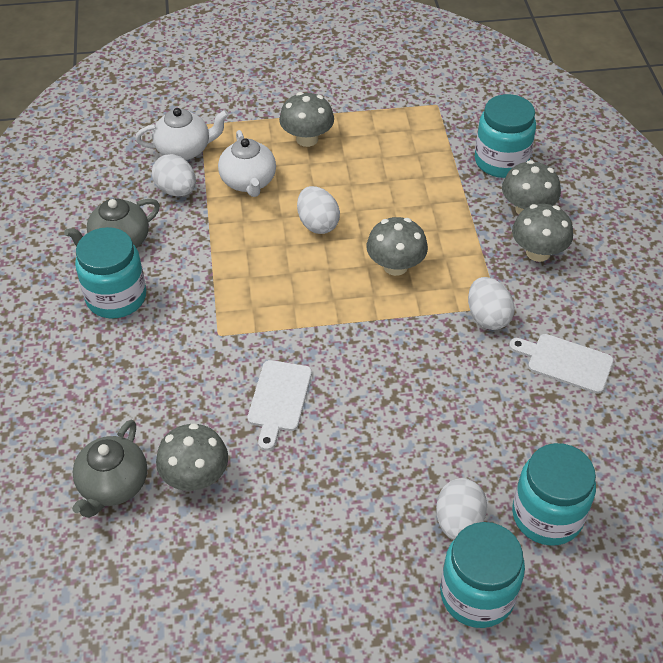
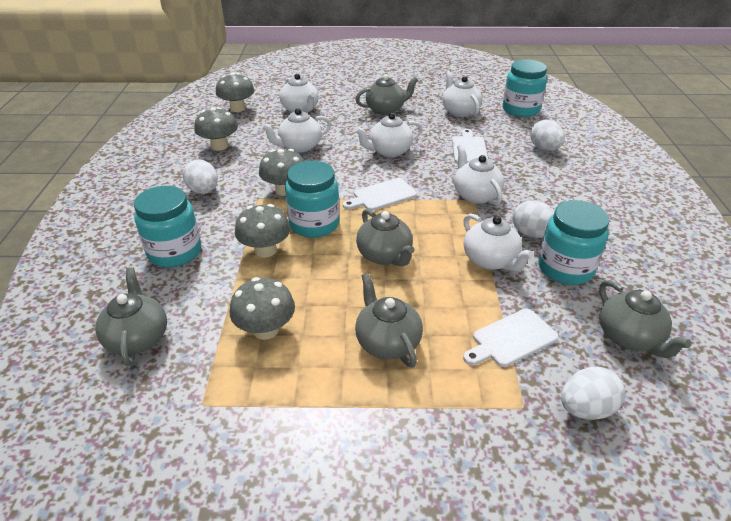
grey teapot: [64,198,160,248] [72,420,147,518] = 2 -> [96,267,167,366] [355,74,418,115] [355,273,423,368] [356,209,414,267] [599,280,692,358] = 5
white cutting board: [248,360,312,451] [509,334,614,394] = 2 -> [343,178,417,211] [452,129,488,163] [463,309,559,367] = 3
white teapot: [135,108,229,160] [218,130,276,197] = 2 -> [261,108,331,153] [279,74,319,113] [355,113,422,157] [442,71,482,117] [454,144,504,205] [463,213,534,271] = 6

